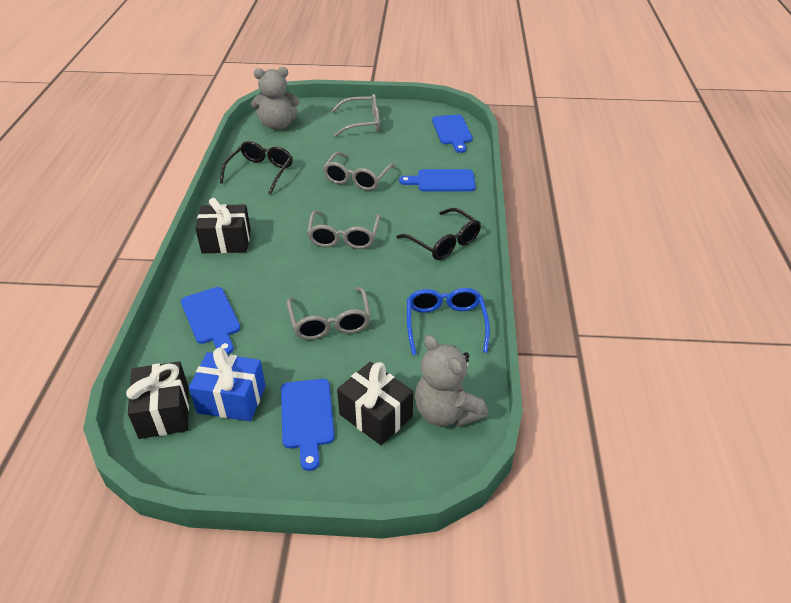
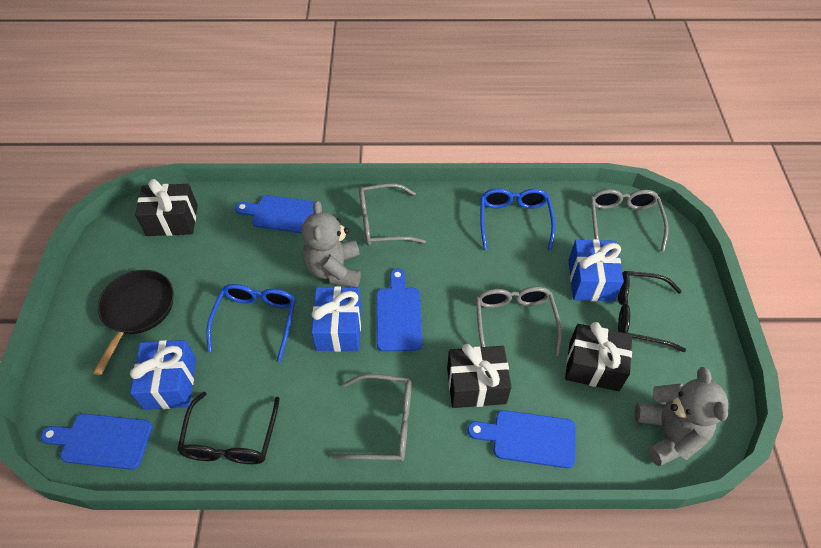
black pan: none = 0 -> [93,270,174,375] = 1
blue gift: [189,347,266,421] = 1 -> [130,340,196,410] [311,286,362,352] [568,239,624,301] = 3
blue glasses: [407,288,490,355] = 1 -> [206,284,296,362] [480,188,556,250] = 2

